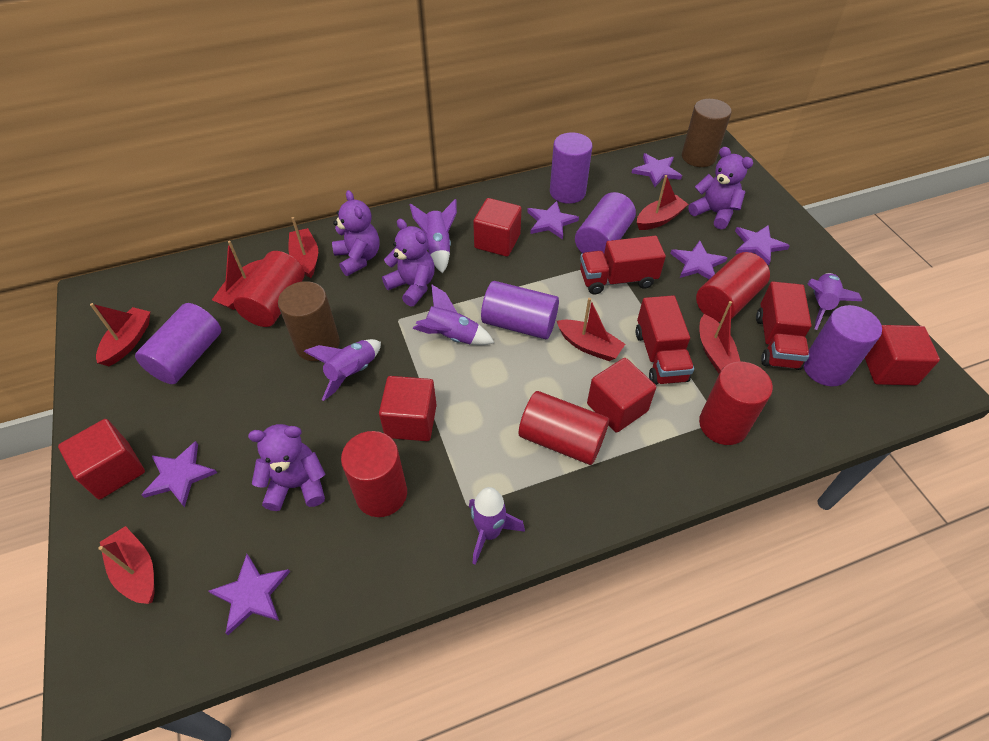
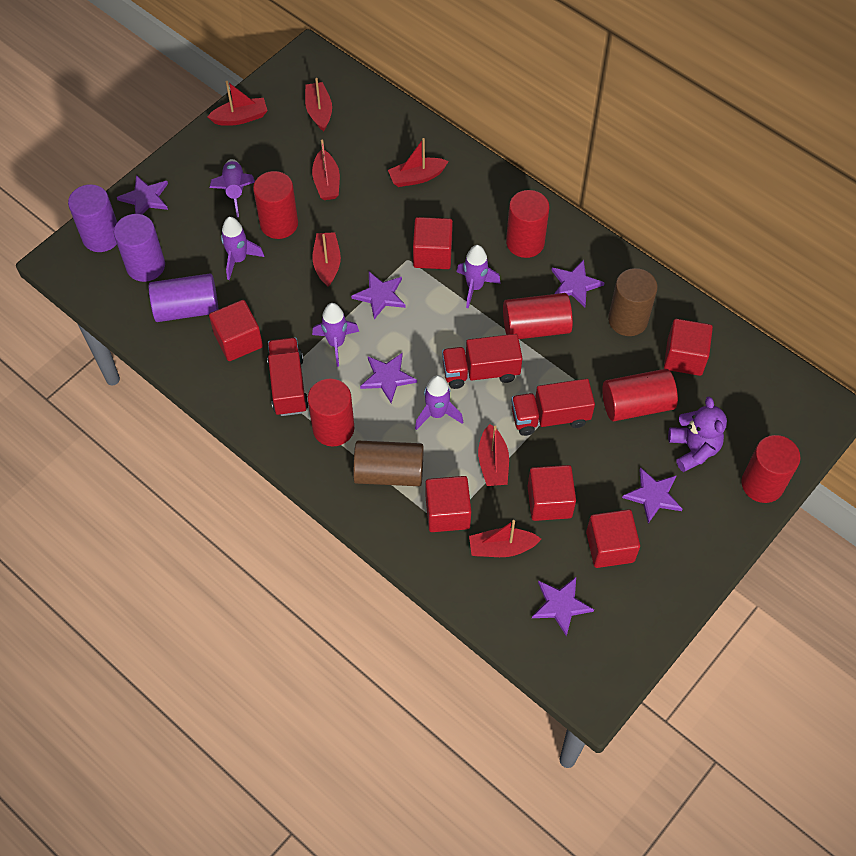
purple cylinder: [135,303,221,384] [481,281,559,339] [550,132,592,204] [575,192,636,253] [803,305,882,386] = 5 -> [68,184,117,252] [114,214,165,282] [149,274,218,322] = 3
purple teddy bear: [248,424,325,511] [332,190,380,276] [382,219,435,306] [688,147,753,229] = 4 -> [668,397,727,472] = 1
red cube: [58,419,145,499] [379,376,437,441] [473,198,522,257] [587,358,656,433] [865,325,940,385] = 5 -> [209,300,263,361] [413,217,453,269] [426,476,471,532] [527,465,576,521] [586,509,640,568] [664,319,713,376] = 6
red cylinder: [234,251,305,327] [341,431,407,517] [519,391,609,465] [696,252,770,322] [699,362,773,445] = 5 -> [253,171,298,239] [308,379,354,446] [503,293,573,339] [506,190,550,258] [602,369,678,421] [741,435,801,503] = 6

